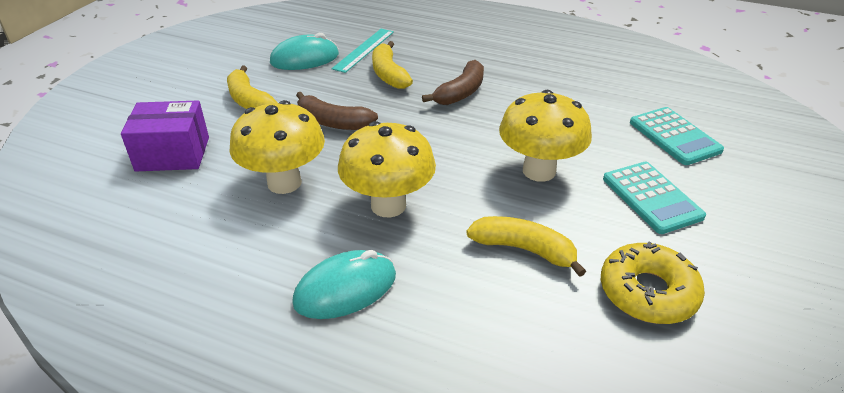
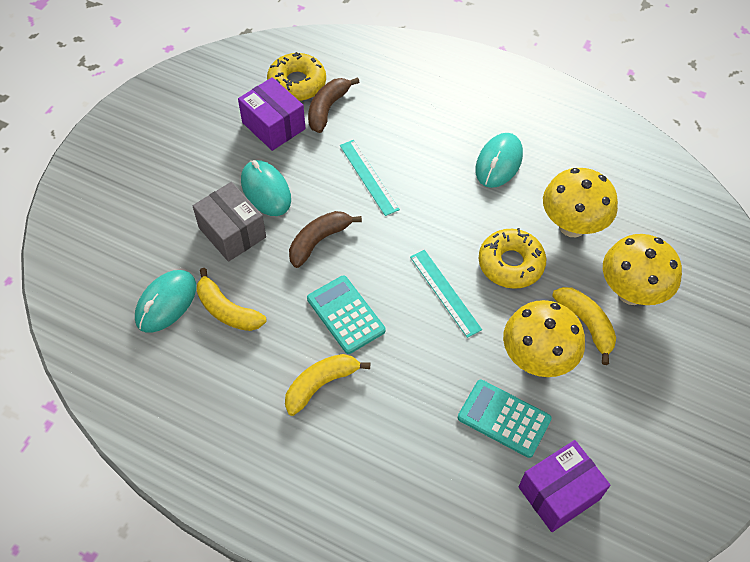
grey box: none = 0 -> [193,182,266,262] = 1
purple box: [121,100,209,172] = 1 -> [238,77,306,151] [519,440,610,532] = 2
turquoise mouse: [270,33,339,70] [292,250,396,319] = 2 -> [135,270,196,333] [241,160,291,216] [475,133,523,188] = 3
turquoise ruler: [332,29,394,73] = 1 -> [340,140,400,216] [410,250,482,338] = 2
yellow donut: [601,242,705,324] = 1 -> [267,52,326,101] [479,228,546,289] = 2

